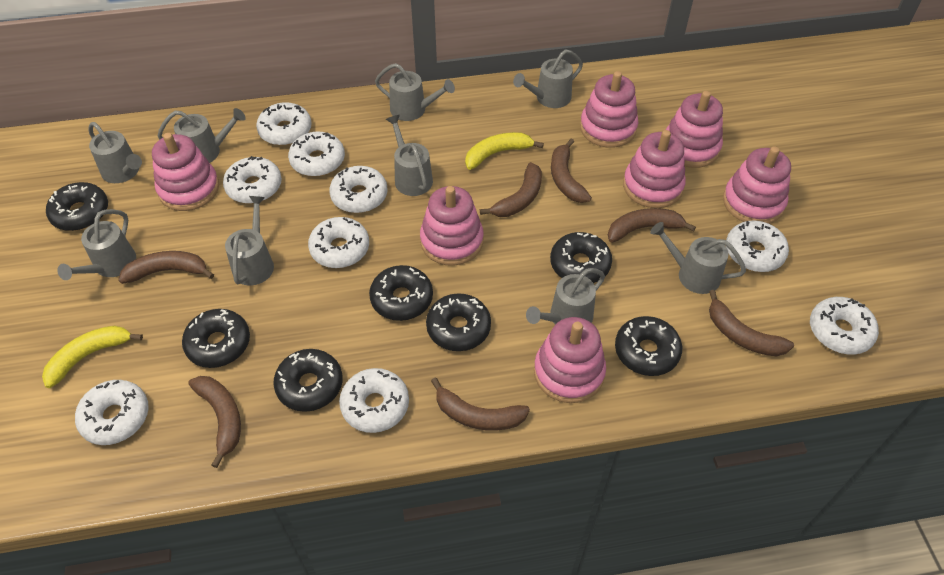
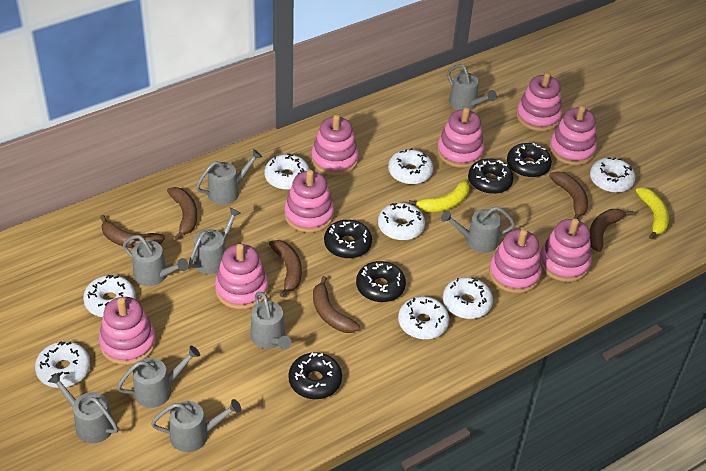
black donut: [46,182,108,231] [182,309,250,368] [274,349,343,412] [369,265,433,321] [426,293,491,351] [550,232,612,283] [615,316,682,376] = 7 -> [288,352,342,399] [324,220,372,259] [356,261,406,302] [468,159,514,194] [507,143,552,178] = 5
brown banana: [118,251,214,284] [188,376,241,468] [431,378,530,431] [480,162,542,217] [551,139,592,203] [608,208,696,243] [709,290,794,356] = 7 -> [100,215,165,249] [167,187,197,240] [269,240,302,298] [313,276,360,333] [549,171,588,219] [589,209,634,252] = 6
pink stacking toy: [152,133,219,211] [420,186,484,266] [534,317,606,403] [580,71,638,148] [623,130,686,208] [666,91,723,168] [723,146,791,224] = 7 -> [99,297,156,365] [215,244,268,310] [284,170,334,233] [311,114,359,176] [437,107,484,168] [489,229,542,293] [516,72,562,131] [540,218,592,282] [549,105,597,165] = 9
white donut: [75,380,149,445] [223,156,282,204] [256,102,312,145] [288,132,345,177] [308,217,369,268] [329,166,388,213] [339,368,409,433] [726,220,789,272] [810,297,879,355] = 9 -> [35,341,90,388] [83,275,135,317] [265,153,310,190] [378,202,425,241] [388,148,433,185] [398,296,449,339] [443,277,493,319] [590,157,636,193] = 8

